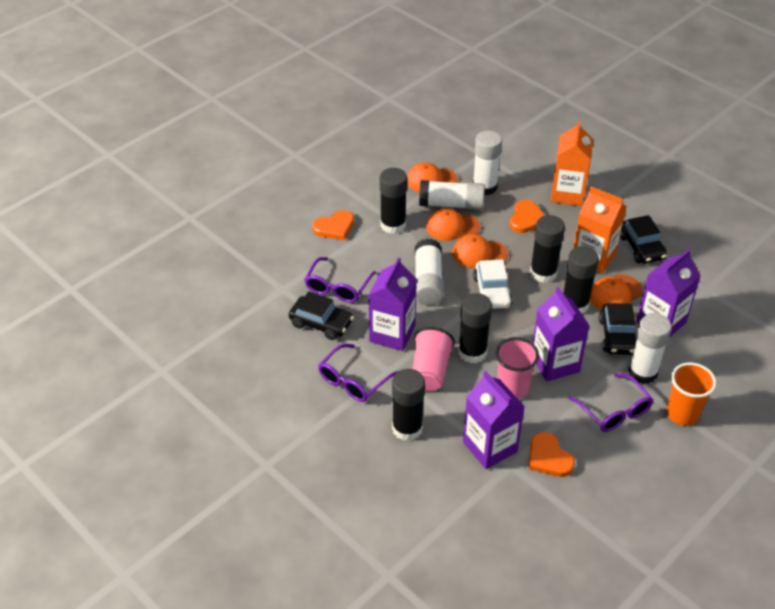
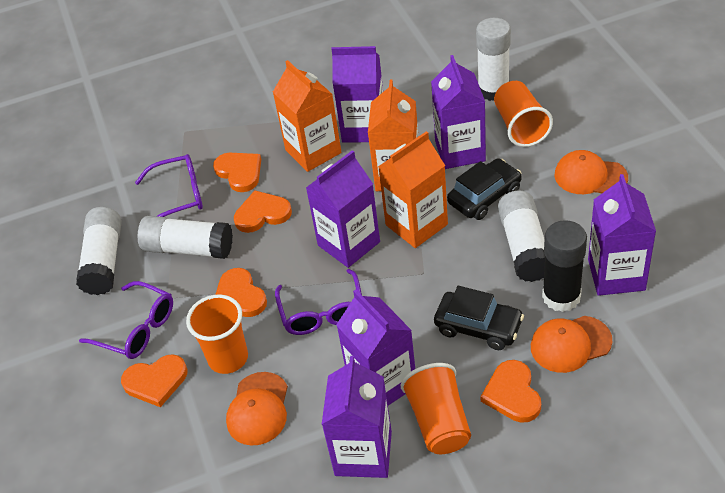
black car: [289,291,354,340] [599,303,636,355] [620,215,667,264] = 3 -> [434,286,524,350] [447,158,522,220] = 2
black glue stick: [380,168,407,234] [392,369,425,441] [458,293,492,363] [530,215,565,283] [563,246,599,313] = 5 -> [542,220,587,312] = 1
orange cap: [407,162,458,192] [426,208,480,241] [452,234,508,268] [590,274,643,310] = 4 -> [226,372,288,446] [531,316,612,373] [555,150,628,194] = 3
orange carton: [551,120,593,206] [573,186,626,273] = 2 -> [273,60,341,172] [368,80,418,191] [378,131,448,248] = 3
orange cup: [666,362,716,426] = 1 -> [186,294,248,374] [401,363,471,454] [494,81,553,147] = 3
orange heart: [312,210,354,240] [510,200,545,233] [528,432,575,477] = 3 -> [121,354,188,407] [213,153,261,192] [215,268,267,317] [234,191,292,233] [481,360,541,423] = 5
pink cup: [412,327,455,391] [495,337,539,399] = 2 -> none = 0
purple carton: [368,257,417,351] [463,371,525,469] [533,287,589,382] [636,249,700,337] = 4 -> [306,150,380,268] [322,356,392,478] [331,46,383,143] [337,289,415,406] [431,55,486,169] [588,174,656,296] = 6
white car: [473,259,513,309] = 1 -> none = 0

